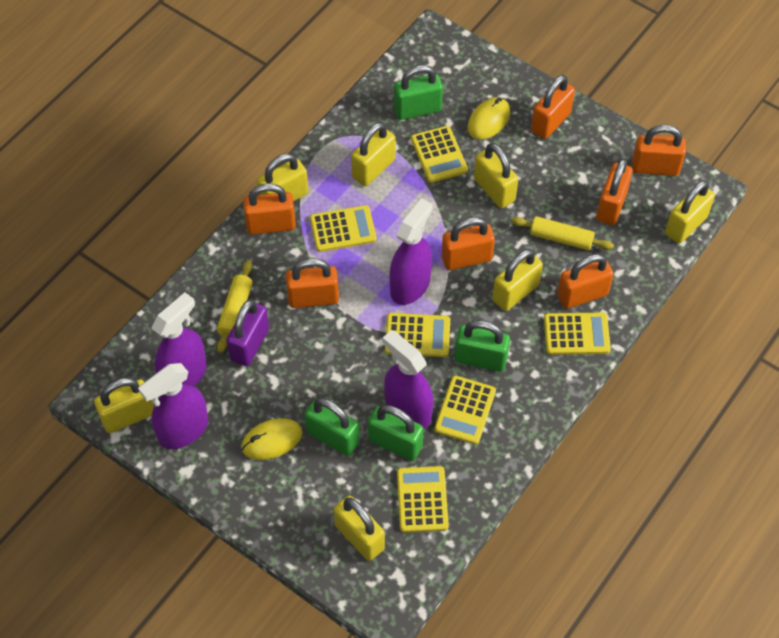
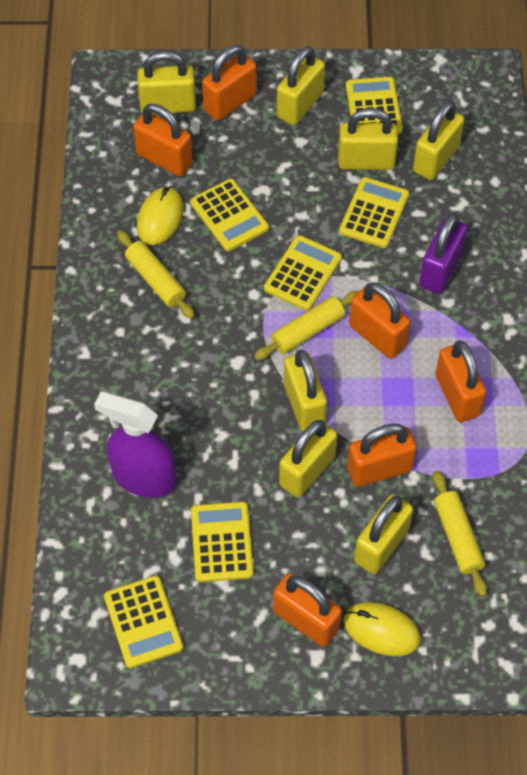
green padlock: [305,398,360,456] [368,405,424,461] [394,65,443,120] [455,320,510,372] = 4 -> none = 0
orange padlock: [243,183,296,235] [286,258,339,308] [442,217,495,270] [531,75,575,139] [557,254,614,309] [596,158,633,225] [632,125,686,176] = 7 -> [133,104,193,176] [202,45,257,121] [273,573,342,647] [347,423,417,487] [349,283,411,359] [435,341,487,422] = 6
purple spray bottle: [138,363,208,449] [151,292,207,387] [382,330,433,429] [390,198,432,305] = 4 -> [94,391,176,498] = 1
yellow rolling pin: [217,260,253,353] [511,216,614,250] = 2 -> [117,230,195,319] [254,291,359,360] [433,471,487,597] = 3

